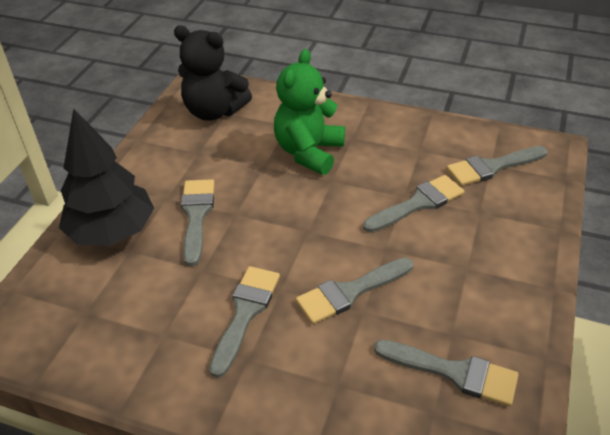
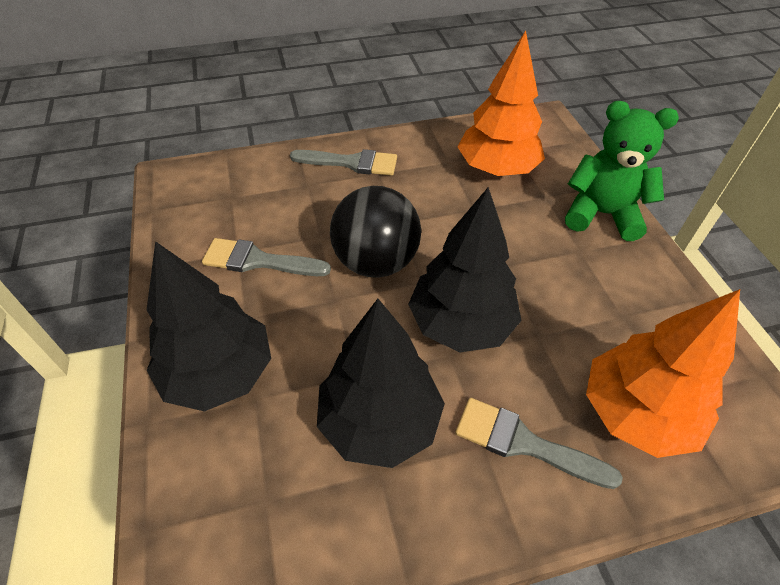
black ball: none = 0 -> [330,186,421,278] = 1
black teddy bear: [174,25,252,121] = 1 -> none = 0
black tree: [59,108,154,246] = 1 -> [147,241,271,412] [317,299,445,468] [408,187,522,352] = 3
grey brush: [181,179,215,266] [209,266,280,378] [296,257,413,324] [363,175,465,232] [374,340,519,407] [446,146,548,186] = 6 -> [202,238,331,276] [290,149,397,176] [455,398,623,489] = 3
orange tree: none = 0 -> [458,30,545,176] [586,289,740,458] = 2

